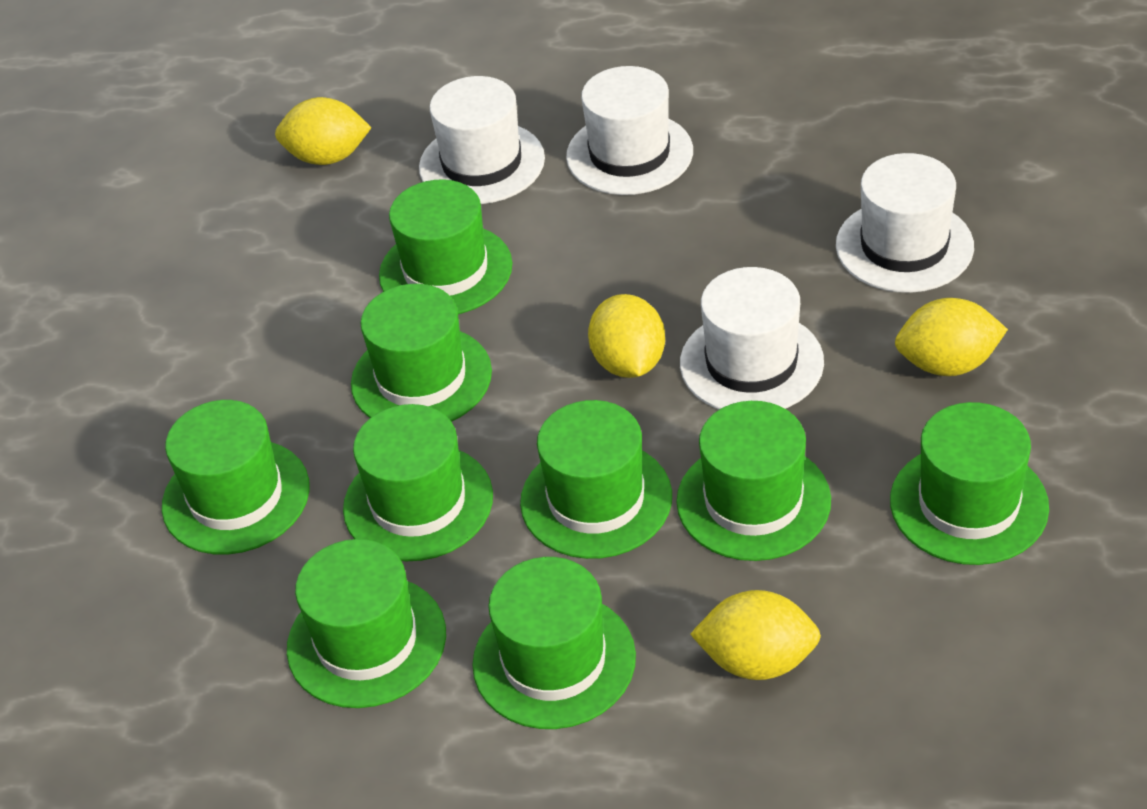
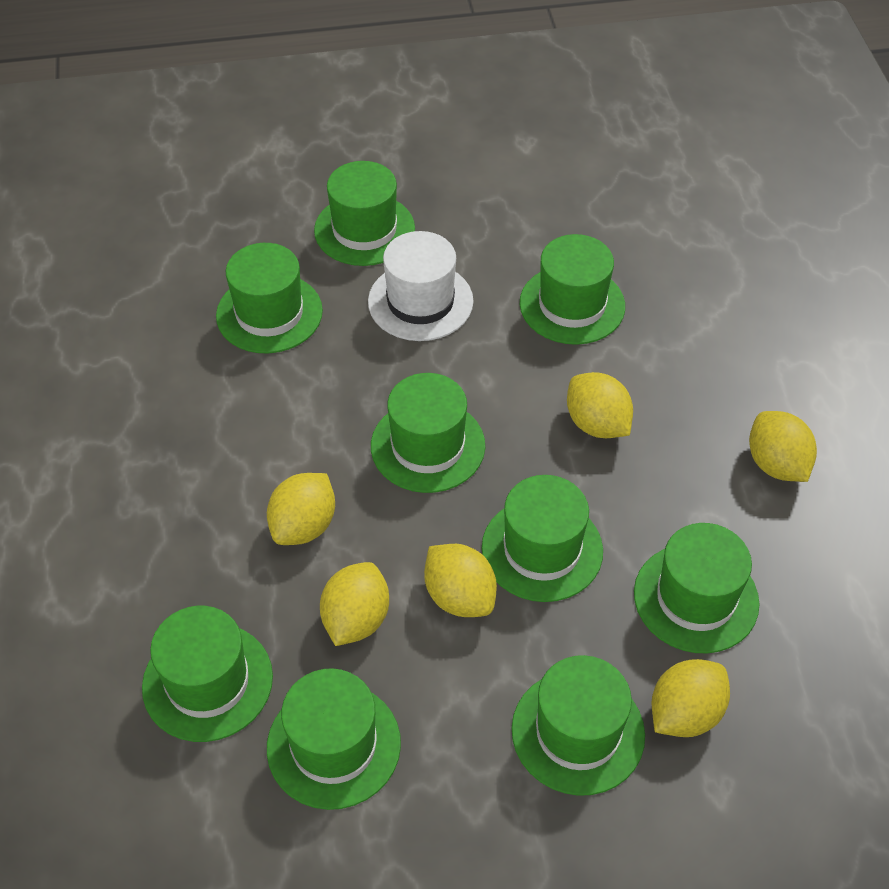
white hat: [419,76,545,204] [566,66,693,195] [680,267,824,410] [836,153,974,293] = 4 -> [368,231,473,341] = 1
yellow lemon: [275,97,372,165] [588,294,665,378] [690,590,821,680] [895,298,1008,376] = 4 -> [267,473,335,545] [320,562,389,646] [424,544,497,617] [567,372,633,438] [651,659,730,737] [749,411,817,482] = 6

